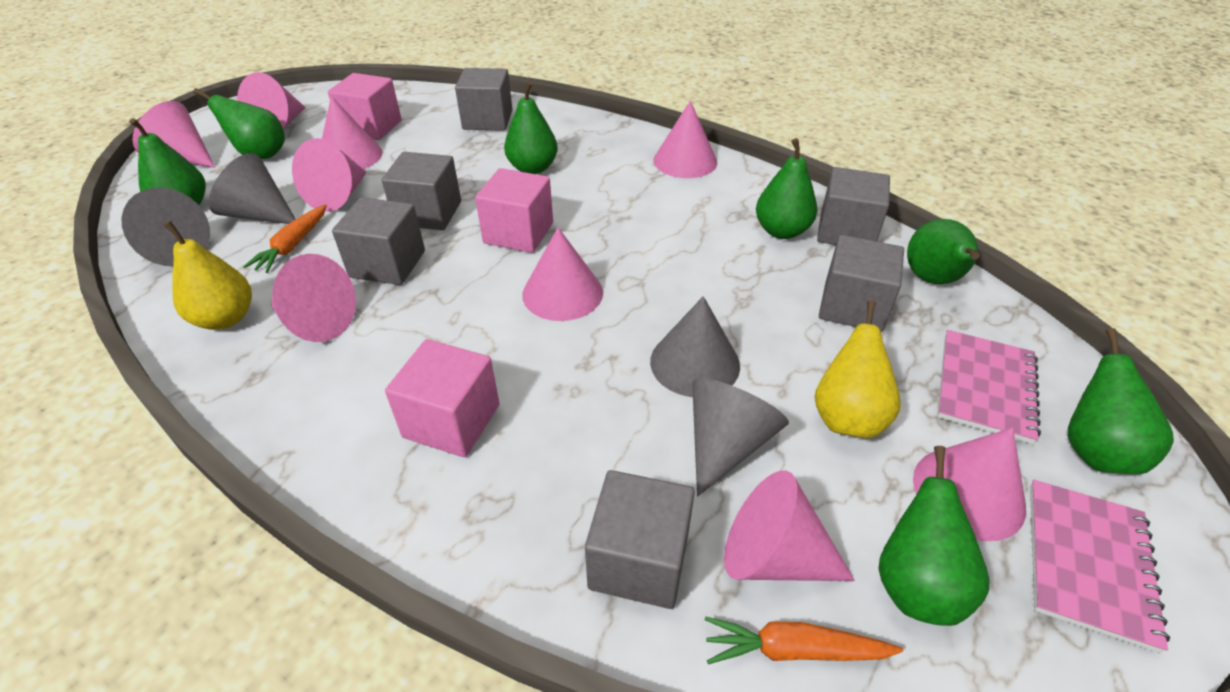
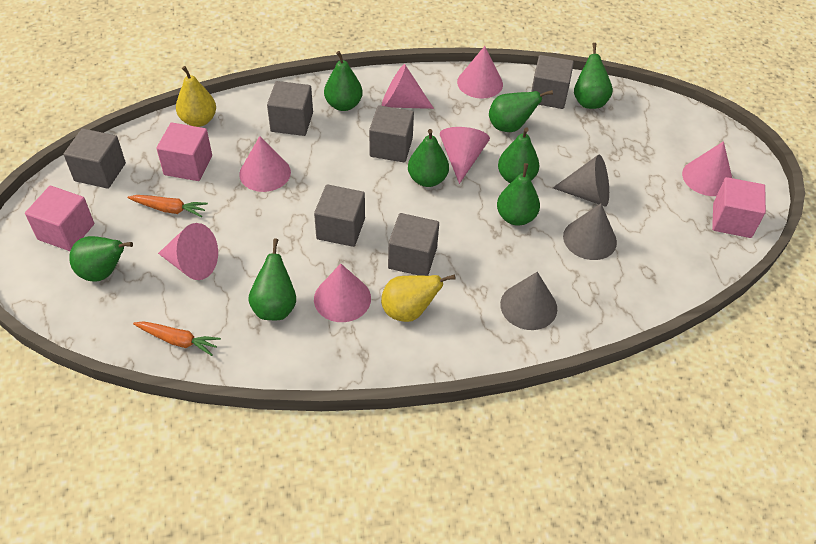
green pear: [129,118,206,205] [193,88,285,159] [504,81,558,174] [756,138,817,239] [878,446,989,626] [907,219,980,284] [1068,328,1174,474] = 7 -> [69,236,133,282] [248,238,296,320] [324,51,363,111] [408,129,449,187] [489,90,553,132] [497,163,540,226] [498,127,539,183] [574,43,613,109] = 8
grey cone: [122,187,210,266] [209,153,296,224] [650,296,740,397] [692,378,789,496] = 4 -> [500,272,557,330] [553,155,609,207] [563,204,617,260] = 3
pink cone: [132,101,215,168] [237,72,306,129] [271,254,356,342] [292,138,366,212] [322,96,383,169] [522,228,603,321] [654,101,717,178] [724,470,855,581] [913,428,1026,541] = 9 -> [158,223,218,280] [239,136,291,192] [314,264,371,322] [382,64,434,109] [440,127,490,184] [457,46,503,99] [682,141,732,196] = 7
pink notebook: [937,330,1041,444] [1030,480,1170,653] = 2 -> none = 0

